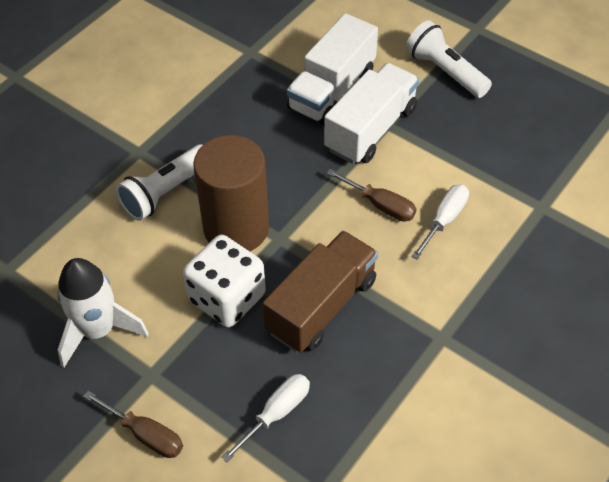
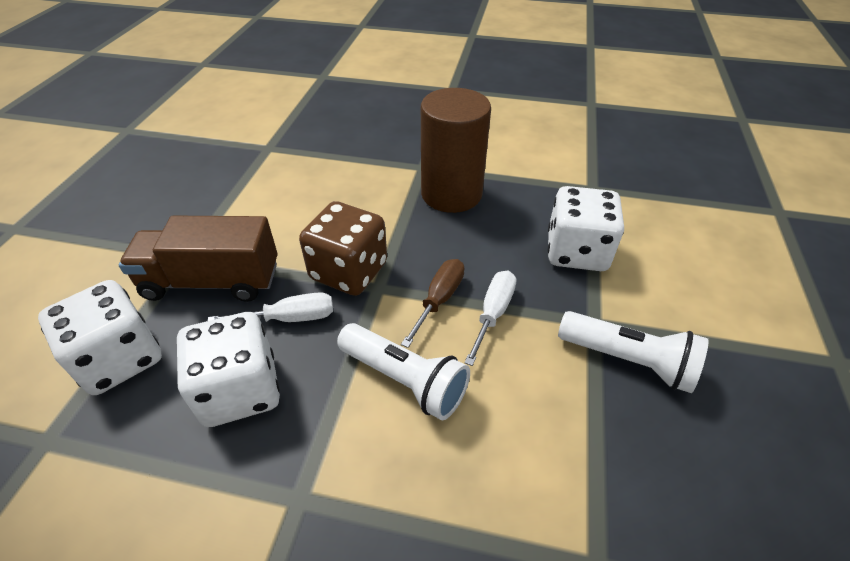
brown dice: none = 0 -> [299,201,387,296] = 1
brown screwdriver: [83,391,183,458] [327,169,416,222] = 2 -> [401,259,465,348] = 1
white dice: [183,235,266,328] = 1 -> [38,280,162,395] [177,312,280,427] [548,186,624,271] = 3
white rocket: [57,258,149,368] = 1 -> none = 0
white truck: [287,13,378,125] [324,63,419,164] = 2 -> none = 0

